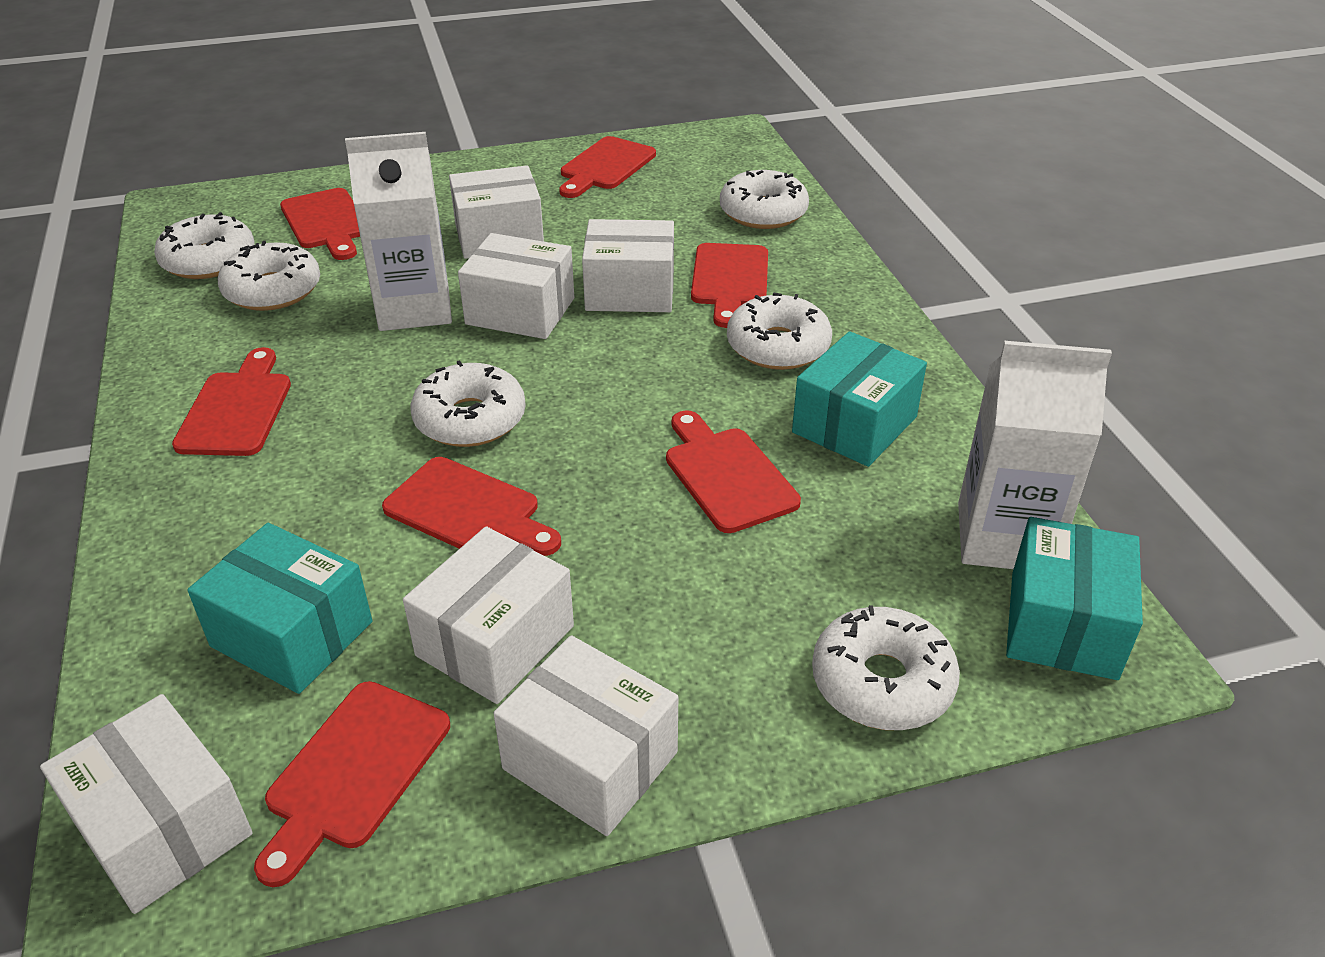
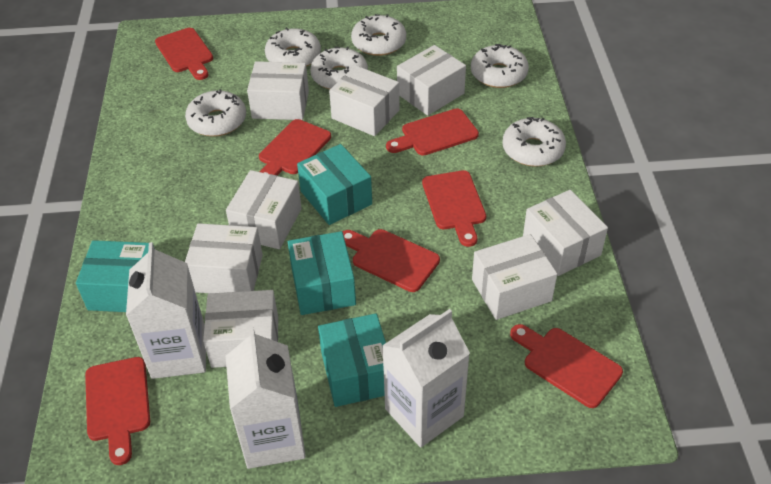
turquoise box: [187,523,372,694] [792,331,927,467] [1006,517,1143,680] = 3 -> [76,240,155,312] [288,231,356,315] [297,144,372,225] [318,313,386,407] = 4
white box: [40,694,253,914] [403,526,574,704] [449,165,544,259] [458,233,574,339] [493,635,678,836] [582,219,674,312] = 6 -> [185,223,263,293] [203,290,278,368] [226,170,302,249] [247,61,309,120] [329,65,400,136] [397,45,466,116] [472,234,557,320] [523,190,608,276] = 8
white carton: [345,132,452,331] [958,341,1112,569] = 2 -> [126,242,206,379] [226,327,306,469] [382,309,470,448] = 3

